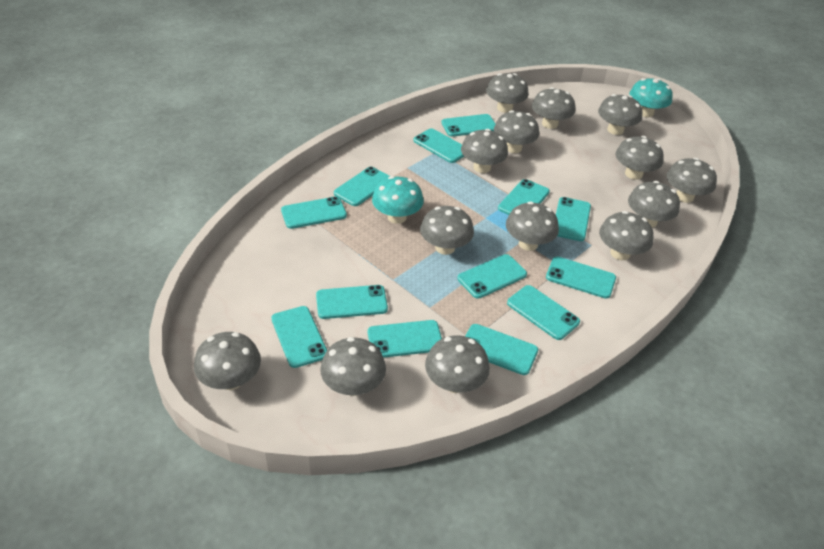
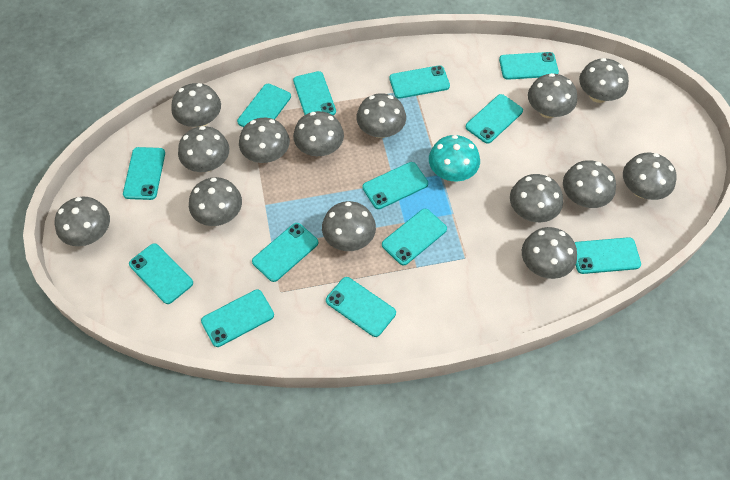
turquoise mushroom: [372,176,424,224] [629,78,673,117] = 2 -> [429,135,480,182] = 1

